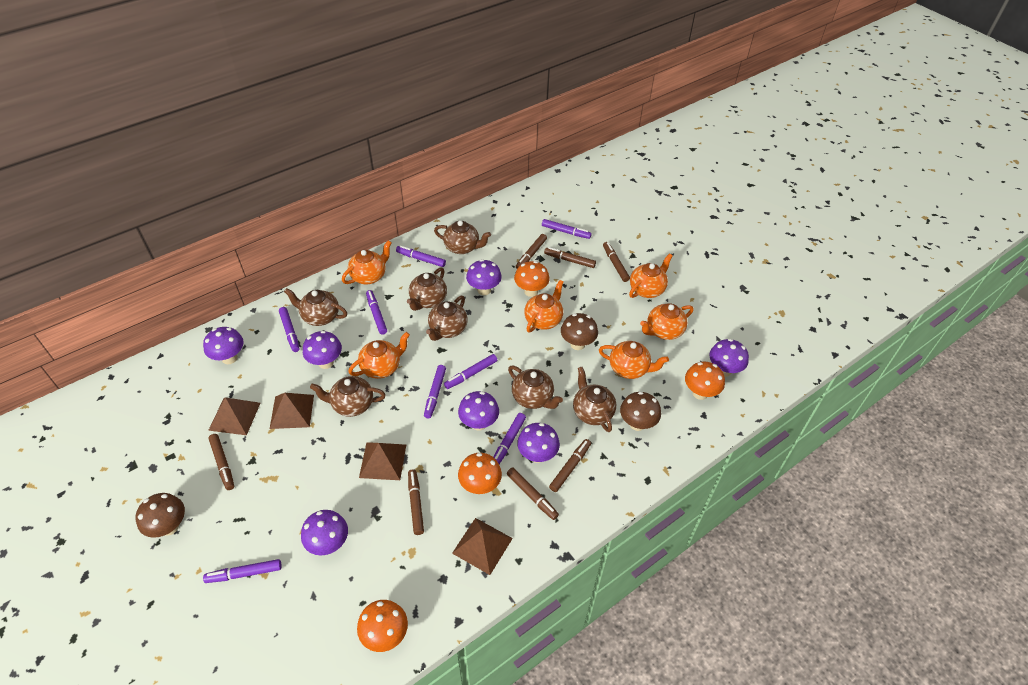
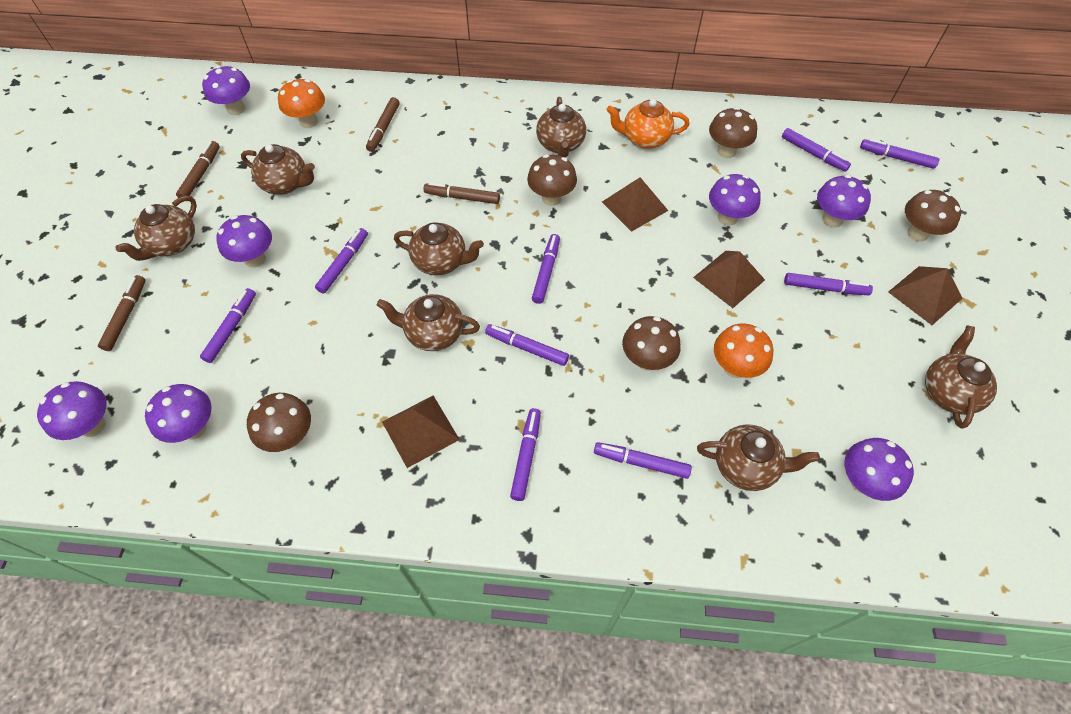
brown marker: [209,434,234,490] [408,469,424,535] [507,467,559,520] [516,234,547,268] [544,247,596,268] [549,439,591,492] [603,242,630,282] = 7 -> [98,275,146,351] [176,141,220,198] [366,97,400,152] [423,182,500,204] = 4
brown mushroom: [136,493,185,538] [561,313,598,350] [620,391,661,431] = 3 -> [247,393,311,452] [527,154,577,206] [622,316,681,371] [709,107,757,158] [905,190,961,242] = 5
orange mushroom: [357,600,408,652] [458,453,502,494] [514,261,550,297] [685,362,725,400] = 4 -> [278,79,325,128] [714,324,773,378] = 2
orange teapot: [342,240,392,284] [348,332,410,379] [524,280,563,332] [599,341,669,379] [629,253,673,298] [640,303,694,340] = 6 -> [606,99,689,149] = 1
purple marker: [203,559,282,583] [279,307,300,352] [366,290,387,335] [396,245,446,267] [424,365,446,419] [444,354,497,389] [494,413,526,464] [542,219,592,239] = 8 -> [200,288,256,363] [315,228,368,294] [485,324,569,366] [510,408,541,501] [532,234,560,304] [594,442,692,479] [782,128,851,172] [784,273,873,295] [860,138,939,169] = 9

